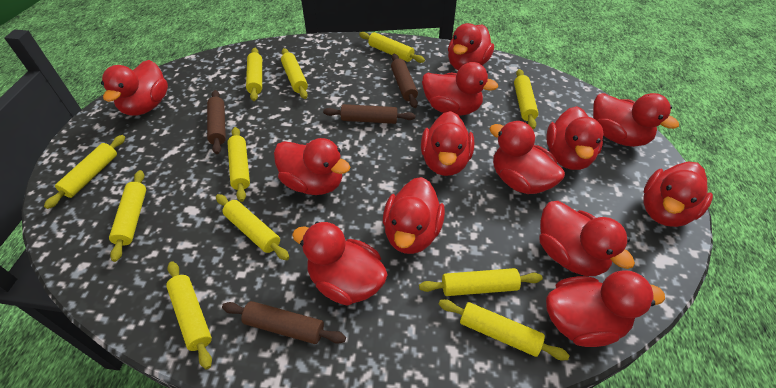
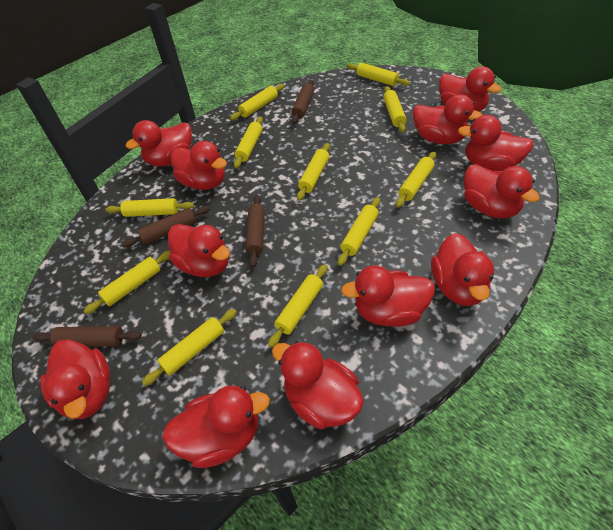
red duck: [101,60,168,116] [274,138,350,195] [292,222,388,306] [383,177,445,254] [421,111,474,176] [422,62,498,116] [448,23,494,70] [489,121,565,194] [539,201,635,276] [546,106,603,170] [546,270,665,347] [593,93,679,147] [643,161,713,227] = 13 -> [40,339,110,419] [126,120,192,167] [162,385,270,468] [168,224,230,277] [171,141,227,190] [272,341,364,429] [341,266,435,327] [413,94,482,144] [431,233,494,306] [439,66,502,112] [458,115,534,171] [464,164,540,218] = 12

